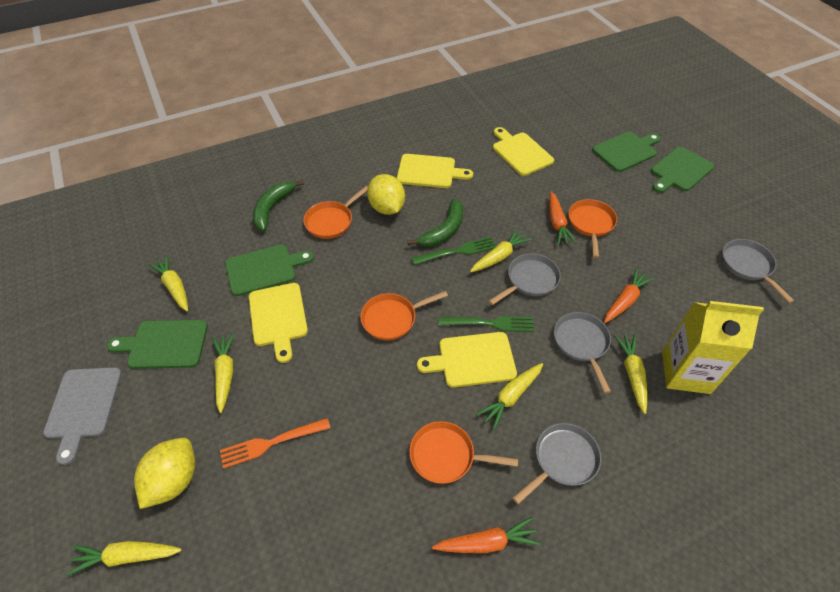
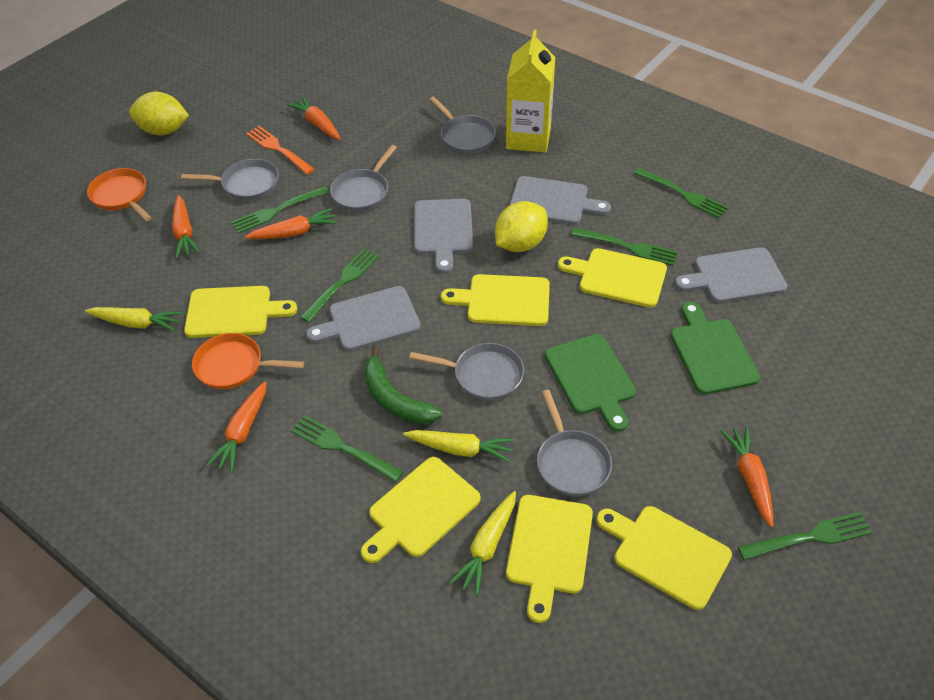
green banana: [253,180,304,232] [408,199,463,247] = 2 -> [364,346,442,424] = 1
green cutting board: [107,320,208,369] [225,244,314,296] [592,132,660,172] [651,147,715,193] = 4 -> [545,334,636,432] [671,302,760,395] = 2
green fork: [411,237,496,265] [439,316,534,332] = 2 -> [231,186,329,234] [291,415,403,482] [300,249,379,323] [571,228,678,266] [634,168,729,218] [738,512,872,560] = 6
grey cutting board: [43,367,122,465] = 1 -> [306,286,421,351] [414,199,473,273] [510,176,611,224] [675,247,788,303] = 4
grey pan: [489,253,561,305] [513,423,601,504] [554,312,611,393] [722,239,794,303] = 4 -> [181,159,279,200] [330,145,397,212] [409,343,524,401] [429,97,496,154] [537,390,612,496] = 5
orange carrot: [432,517,540,553] [549,191,577,245] [604,268,654,323] = 3 -> [172,195,200,258] [206,382,266,472] [245,208,337,239] [286,96,341,140] [720,426,773,528] = 5
orange pan: [304,186,368,239] [360,291,448,340] [409,421,518,484] [568,199,617,258] = 4 -> [87,168,152,221] [192,333,304,389] = 2
yellow carrot: [66,541,182,575] [148,255,188,311] [212,333,235,413] [470,229,532,272] [476,363,543,430] [614,334,647,414] = 6 -> [85,307,183,331] [403,430,515,463] [449,491,516,596] = 3
yellow cutting board: [249,283,308,363] [397,154,473,188] [417,332,517,387] [493,127,554,176] = 4 -> [184,286,297,338] [361,457,481,563] [441,274,550,326] [506,495,593,623] [558,248,667,308] [596,506,732,610] = 6

